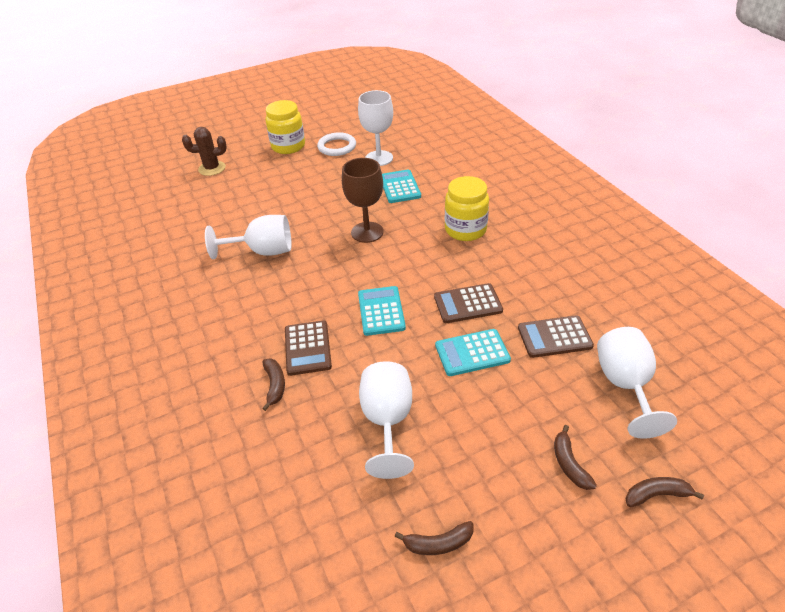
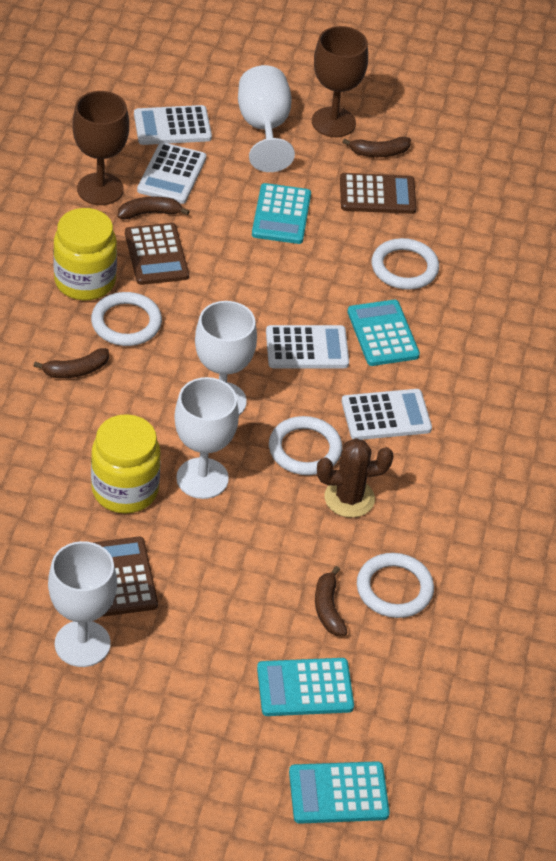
brown goblet: [342,158,384,243] = 1 -> [73,91,129,205] [312,26,368,137] = 2
turquoise calculator: [358,286,406,336] [382,169,421,203] [435,329,511,376] = 3 -> [252,183,311,244] [257,658,354,716] [289,761,390,824] [347,300,420,366] = 4
white calculator: none = 0 -> [134,105,212,145] [137,142,206,204] [266,325,349,368] [342,389,432,440] = 4
white ring: [317,132,356,156] = 1 -> [91,292,162,346] [269,416,342,475] [357,553,434,618] [372,238,439,290] = 4

